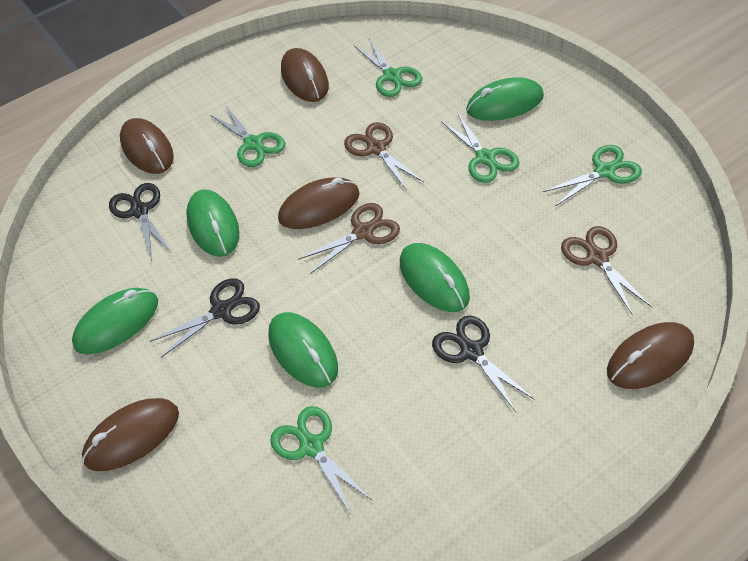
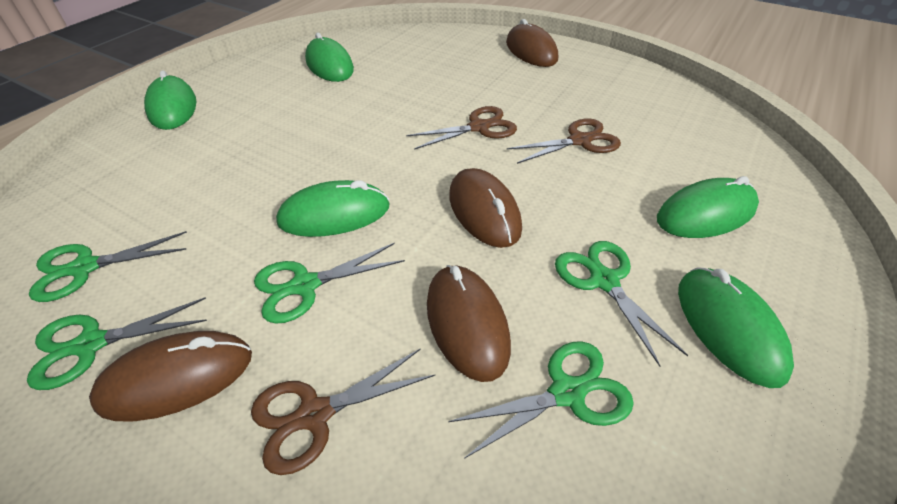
black scissors: [109,183,172,260] [150,278,260,358] [432,316,535,412] = 3 -> none = 0
brown mouse: [82,398,179,471] [120,118,174,174] [278,177,360,229] [281,48,329,102] [607,322,694,389] = 5 -> [89,331,252,421] [427,265,511,382] [449,168,522,248] [506,19,558,67] = 4

